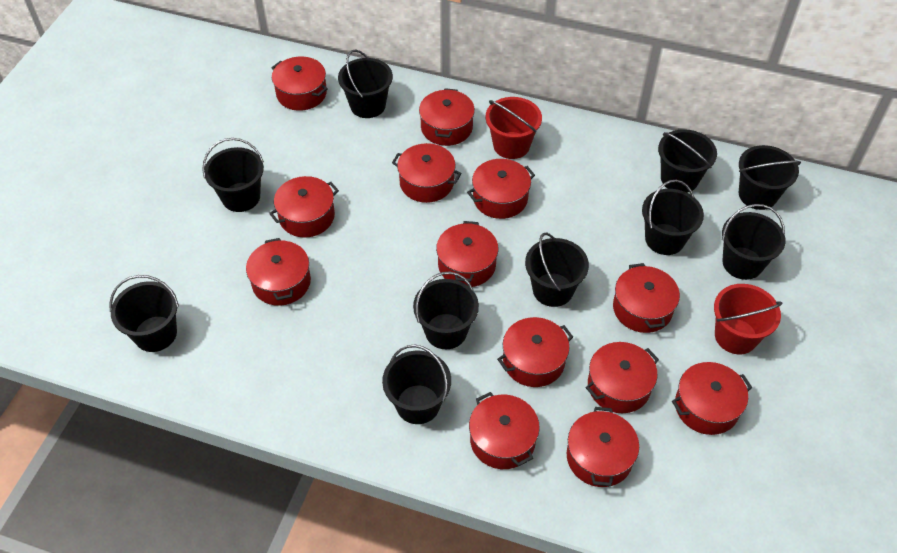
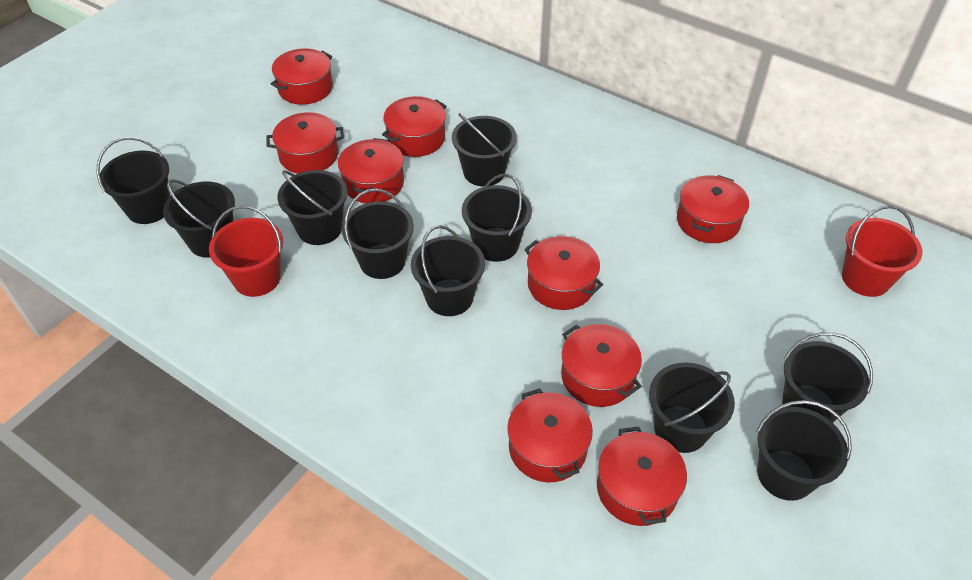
red pot: [246,238,311,306] [269,176,339,238] [271,57,328,111] [392,143,461,203] [419,88,475,146] [436,221,498,287] [467,159,535,219] [469,392,540,469] [497,317,573,387] [567,407,639,487] [585,342,659,413] [613,263,680,333] [672,362,752,435] = 13 -> [266,112,344,174] [271,48,333,105] [338,138,404,203] [382,96,447,157] [507,388,593,482] [524,236,603,310] [561,324,642,407] [597,427,687,526] [677,175,749,243] = 9

